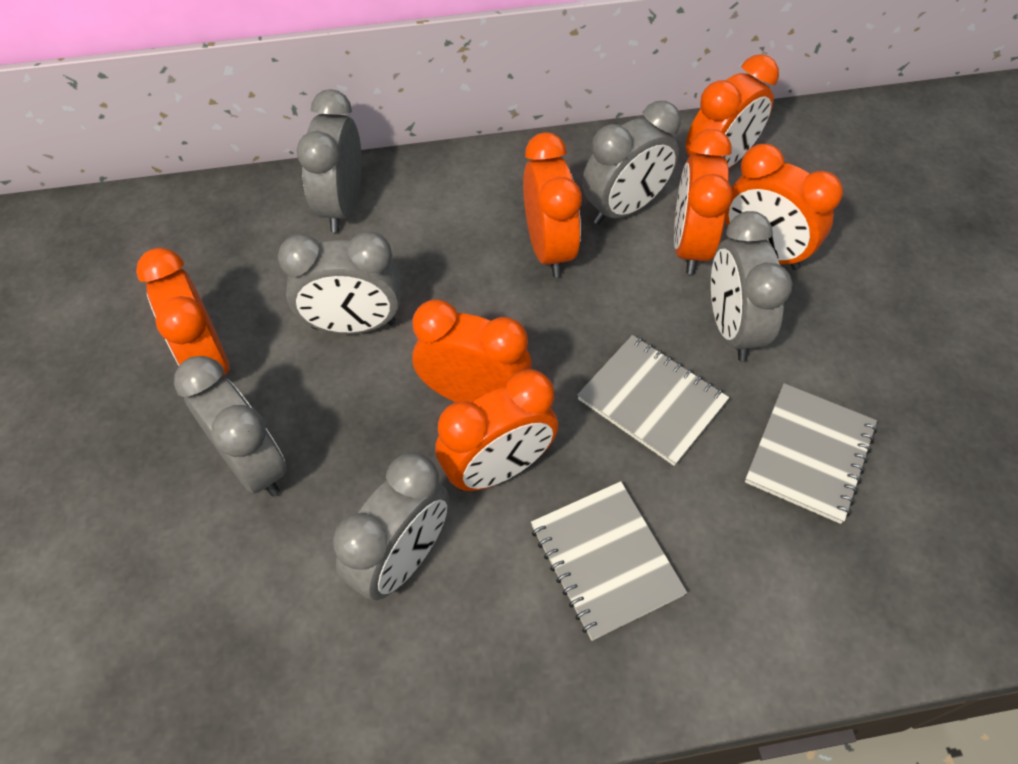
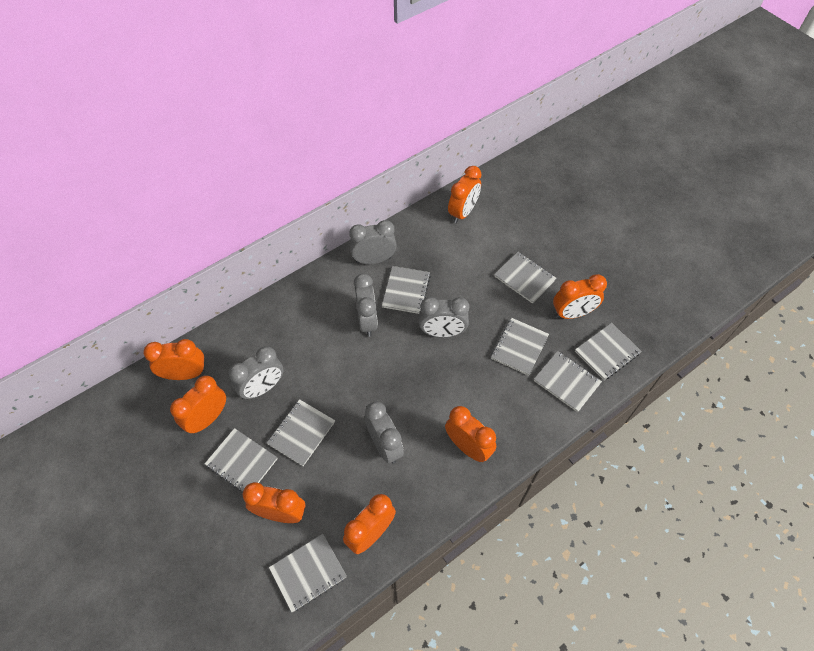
grey clock: [174,356,287,496] [278,231,400,334] [297,89,362,232] [333,453,450,600] [582,101,681,224] [711,211,792,361] = 6 -> [229,346,284,400] [349,220,397,264] [353,273,378,337] [365,402,404,464] [419,297,469,338] = 5
grey notebook: [531,481,687,641] [577,335,729,466] [745,383,877,524] = 3 -> [205,428,278,491] [267,399,335,466] [269,534,347,612] [382,266,431,314] [491,318,549,376] [494,252,556,304] [534,351,602,412] [575,323,642,380] = 8

